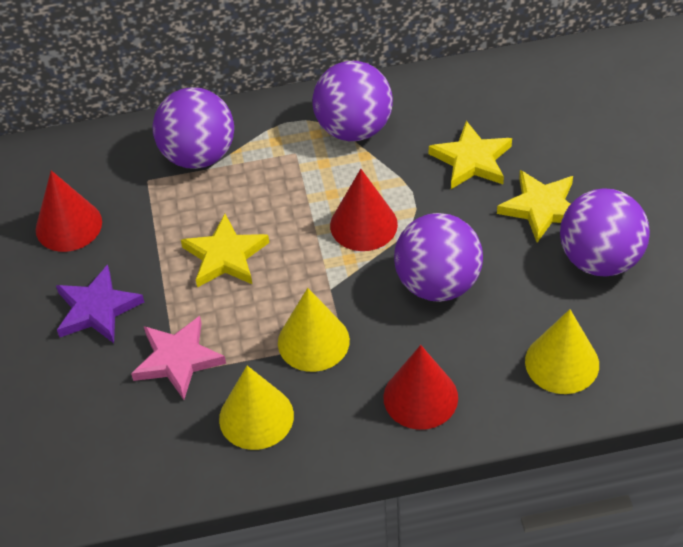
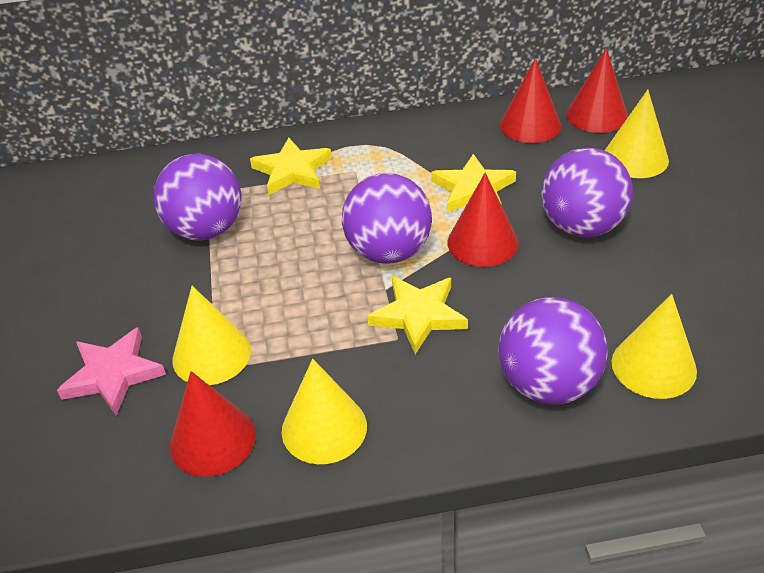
purple star: [56,265,144,343] = 1 -> none = 0
red cone: [36,170,102,252] [330,169,398,251] [383,345,458,430] = 3 -> [170,371,256,477] [448,173,519,267] [500,58,561,143] [566,48,628,133] = 4
yellow cone: [219,366,294,450] [278,288,350,372] [525,309,599,394] = 3 -> [173,286,251,385] [282,359,367,464] [604,90,669,178] [612,294,697,399] = 4

